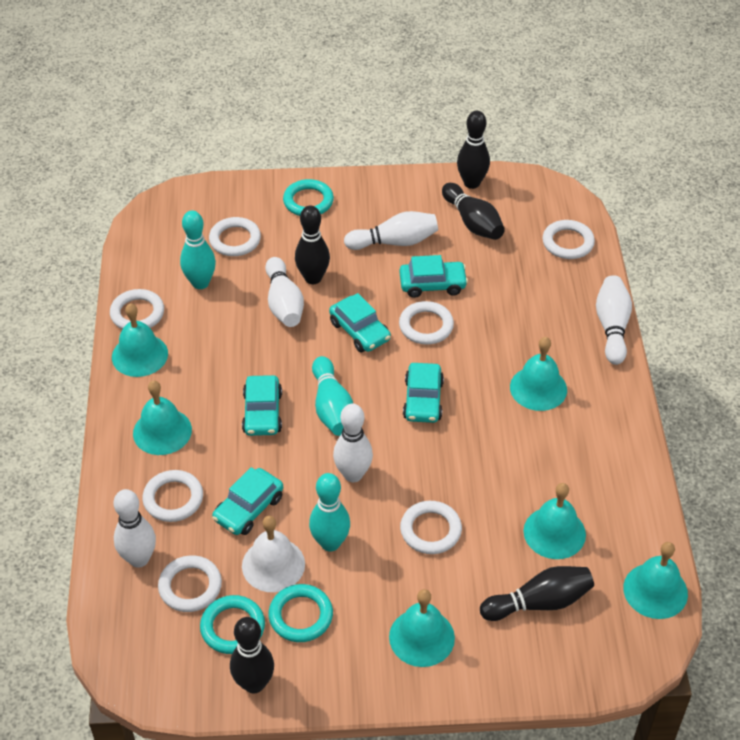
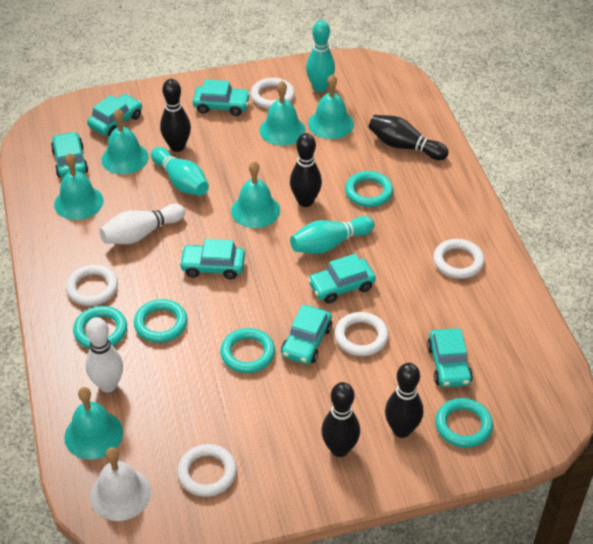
turquoise car: [212,467,283,535] [242,375,282,436] [329,293,391,352] [399,255,468,298] [403,363,444,423] = 5 -> [51,132,88,178] [87,94,142,136] [179,239,245,280] [193,79,250,116] [281,305,332,364] [308,254,376,304] [427,328,473,387] = 7
turquoise ring: [200,595,265,654] [268,584,333,642] [283,179,334,216] = 3 -> [73,306,127,349] [134,299,187,343] [220,328,275,373] [345,171,393,207] [435,398,493,448] = 5
white bowling pin: [114,489,156,568] [265,257,304,327] [333,403,373,482] [344,211,438,250] [596,275,632,365] = 5 -> [86,317,123,392] [99,204,185,244] = 2
white ring: [110,289,164,329] [142,470,203,522] [158,555,222,612] [209,217,261,256] [399,301,454,345] [400,501,462,554] [542,220,595,259] = 7 -> [66,265,118,306] [177,444,237,497] [250,78,295,109] [335,312,389,356] [433,239,485,279] = 5

